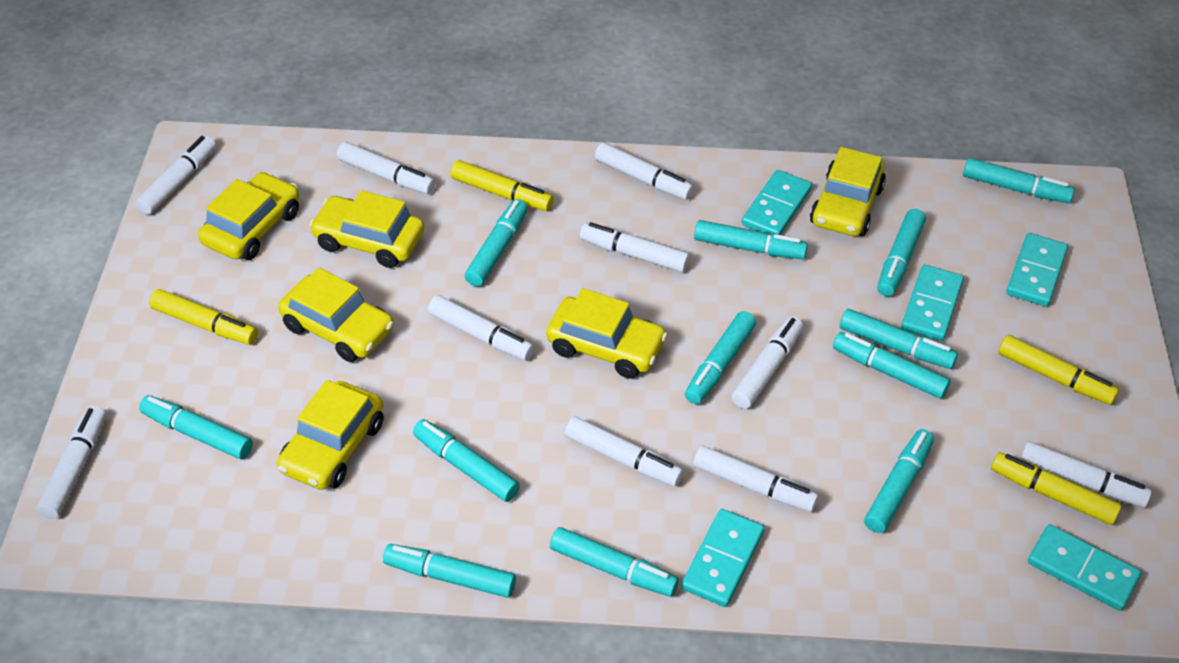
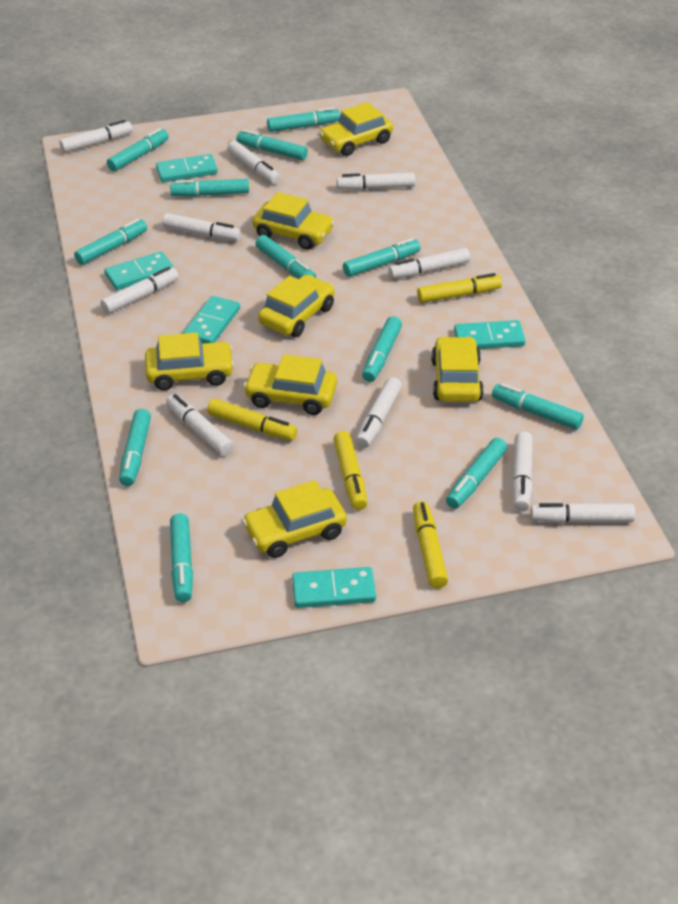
yellow car: [198,172,299,260] [277,380,384,490] [278,268,394,362] [310,190,424,268] [546,288,667,379] [810,147,886,236] = 6 -> [145,332,234,390] [242,480,347,558] [243,354,337,415] [252,192,334,250] [258,275,335,337] [319,102,393,156] [431,336,484,402] = 7

